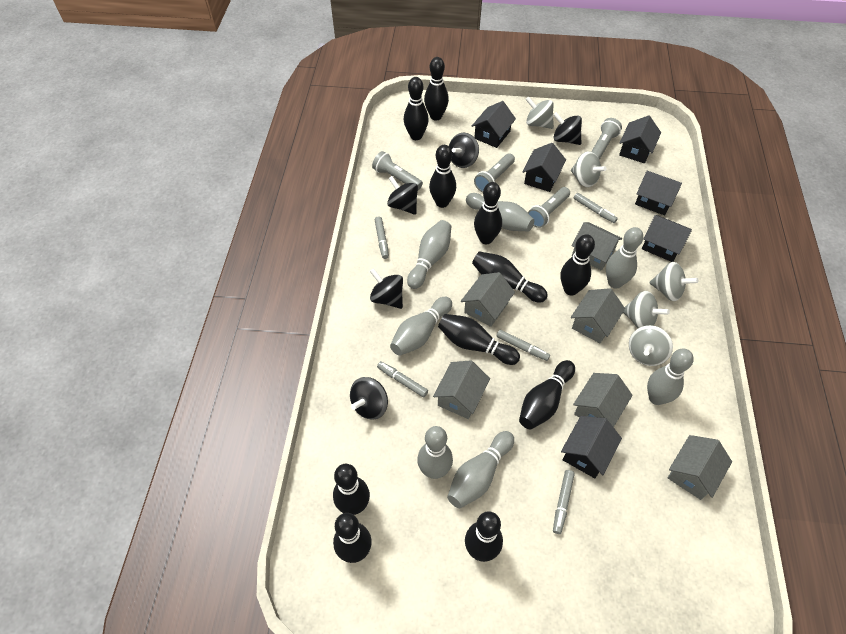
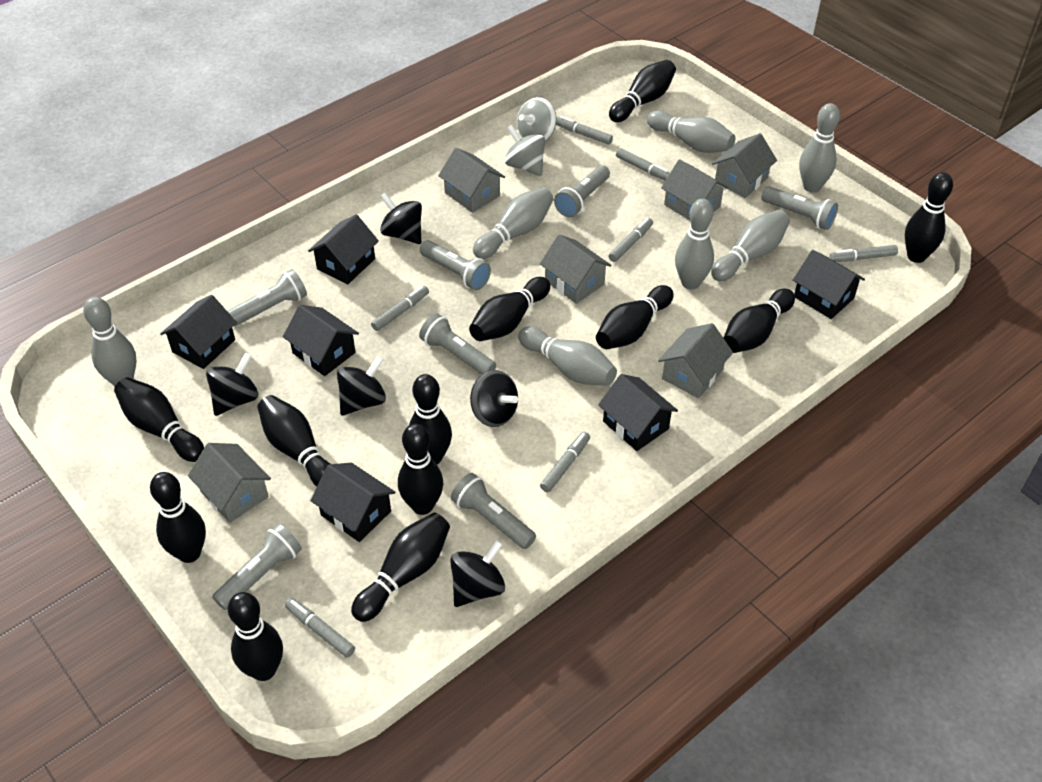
black bowling pin: [333,464,370,515] [333,513,372,563] [404,77,429,140] [424,57,449,120] [429,145,456,208] [438,314,520,365] [465,511,503,562] [472,251,548,303] [474,182,502,244] [519,360,575,429] [561,234,595,296] = 11 -> [114,377,204,462] [150,472,206,563] [228,592,283,681] [258,395,330,487] [351,513,450,622] [398,423,443,515] [409,374,452,464] [469,277,550,341] [596,285,674,349] [609,60,676,122] [724,289,795,353] [905,172,953,263] = 12
grey flashlight: [372,151,423,190] [474,153,515,192] [528,187,570,228] [591,118,622,160] = 4 -> [212,524,302,610] [227,269,307,326] [419,313,496,375] [420,240,491,290] [451,473,536,549] [554,165,610,218] [762,186,838,230] = 7
grey marker: [375,216,389,259] [377,361,428,397] [496,330,550,361] [553,470,575,534] [574,193,618,223] = 5 -> [285,598,355,658] [371,286,429,331] [540,432,590,492] [556,116,613,144] [609,218,653,262] [616,148,670,180] [829,245,898,262] = 7
grey spinning top: [525,97,554,129] [571,151,607,187] [623,291,670,328] [629,325,673,366] [649,262,698,301] = 5 -> [505,125,545,176] [517,97,557,141] = 2

